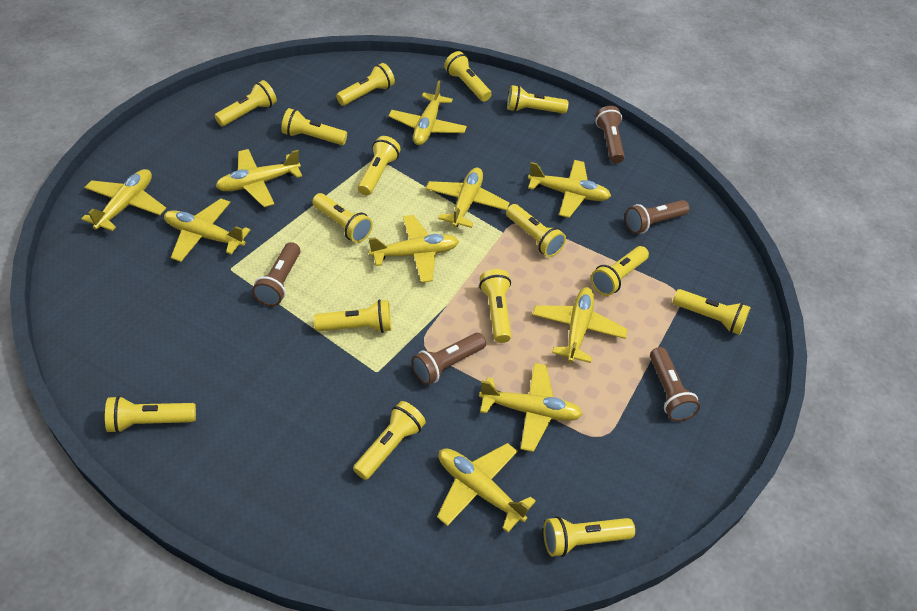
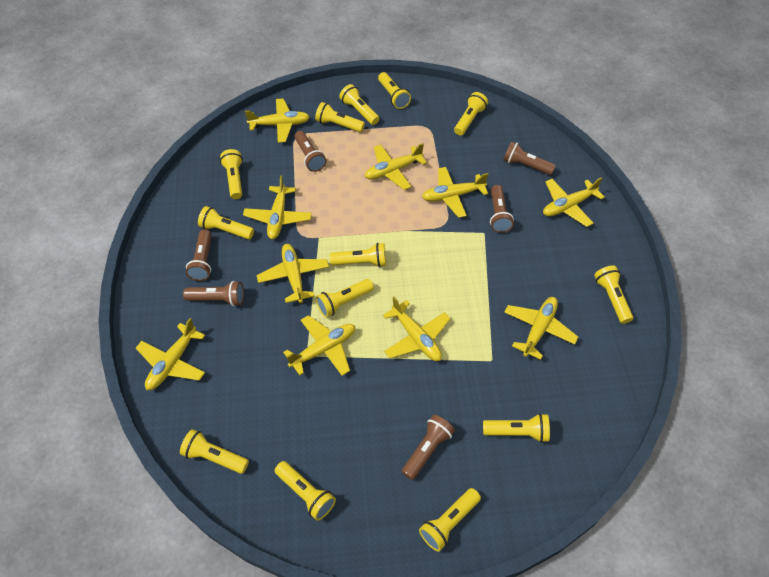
brown flashlight: [252,242,300,306] [411,333,486,385] [595,106,625,163] [625,200,689,234] [650,347,700,421] = 5 -> [183,281,244,306] [186,229,212,281] [294,131,326,172] [402,415,455,480] [490,185,514,233] [503,142,556,175] = 6
yellow flashlight: [105,396,196,433] [215,80,277,126] [281,108,347,145] [312,193,373,243] [314,299,391,333] [336,63,395,106] [353,401,426,480] [358,136,401,195] [444,51,492,102] [479,269,511,343] [506,204,566,257] [507,85,568,114] [543,516,635,557] [591,246,649,296] [673,289,751,335] = 15 -> [180,429,249,474] [198,206,254,240] [220,149,243,199] [275,461,336,521] [315,102,365,132] [316,279,374,317] [330,243,386,267] [339,84,380,125] [378,72,411,109] [419,488,481,552] [454,92,488,136] [483,413,550,443] [594,265,633,324] = 13

